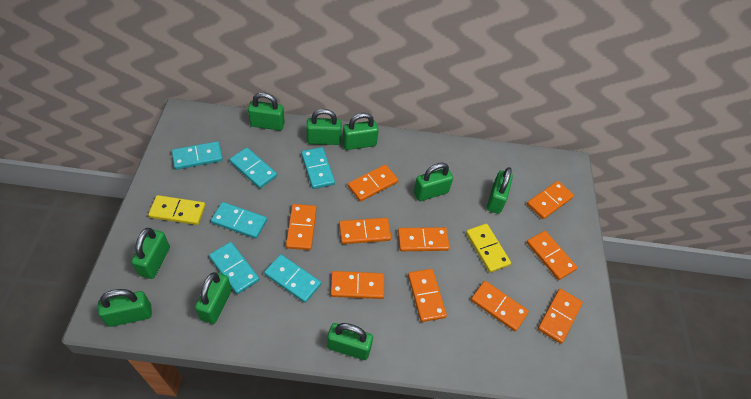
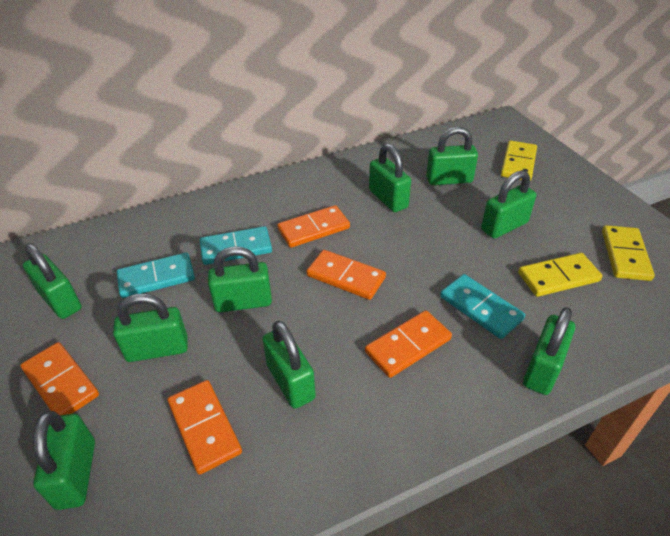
orange domino: [286,204,317,250] [331,271,384,299] [339,218,391,244] [348,165,398,202] [398,227,450,251] [408,269,447,322] [471,281,529,331] [527,181,574,219] [527,231,577,280] [538,289,583,344] = 10 -> [20,342,99,415] [168,380,242,475] [277,205,350,248] [306,250,386,300] [365,310,452,378] = 5
turquoise domino: [172,141,223,170] [209,242,259,294] [211,202,267,239] [229,147,277,188] [264,254,321,303] [301,147,335,189] = 6 -> [117,252,195,298] [200,226,272,265] [440,274,525,339] = 3
yellow domino: [148,195,205,225] [466,224,511,273] = 2 -> [501,141,537,181] [518,253,603,297] [602,225,655,281] = 3

